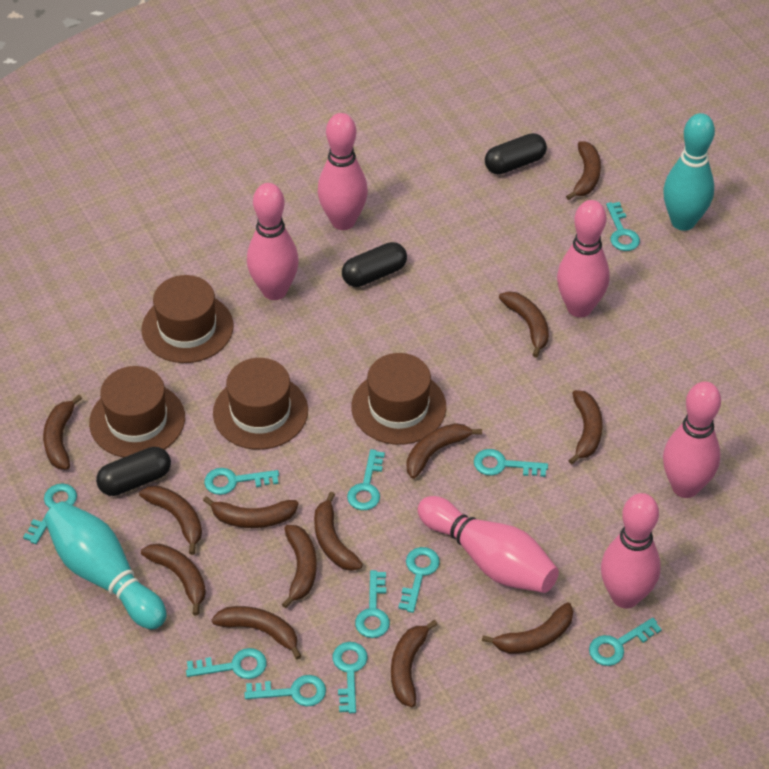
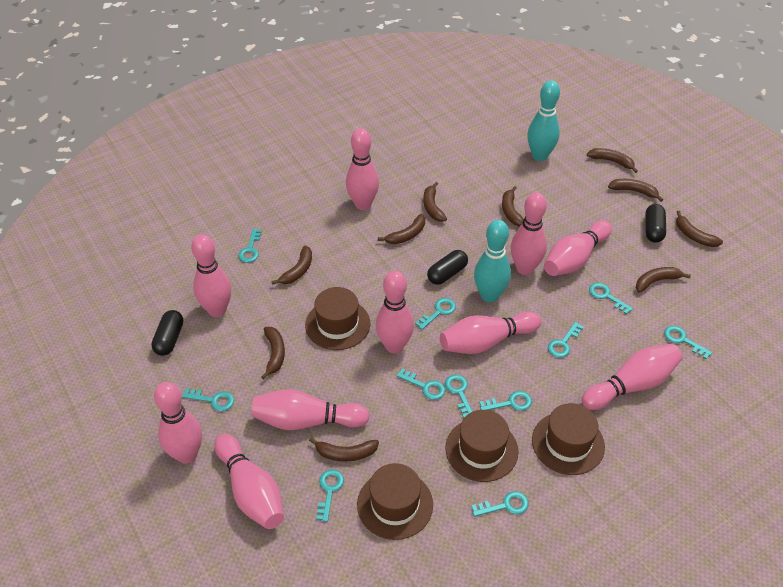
brown banana: [43,395,82,470] [139,486,202,555] [141,544,206,616] [203,496,298,528] [211,606,302,659] [282,525,317,608] [314,492,363,571] [391,620,438,707] [407,423,482,479] [482,602,573,654] [499,291,549,358] [566,141,601,200] [568,390,603,464] = 13 -> [261,327,285,379] [271,246,312,285] [309,437,379,461] [378,214,425,244] [423,182,447,222] [502,186,524,227] [587,148,638,173] [608,179,663,202] [636,267,691,293] [676,211,723,247] = 10
pink bowling pin: [247,183,299,300] [318,113,368,230] [418,496,559,593] [557,200,610,317] [601,493,661,608] [663,381,721,498] = 6 -> [154,382,202,464] [191,234,231,317] [214,434,284,529] [252,389,370,430] [346,128,379,210] [376,271,414,353] [440,311,541,354] [511,192,547,275] [544,220,612,276] [582,344,682,410] = 10

